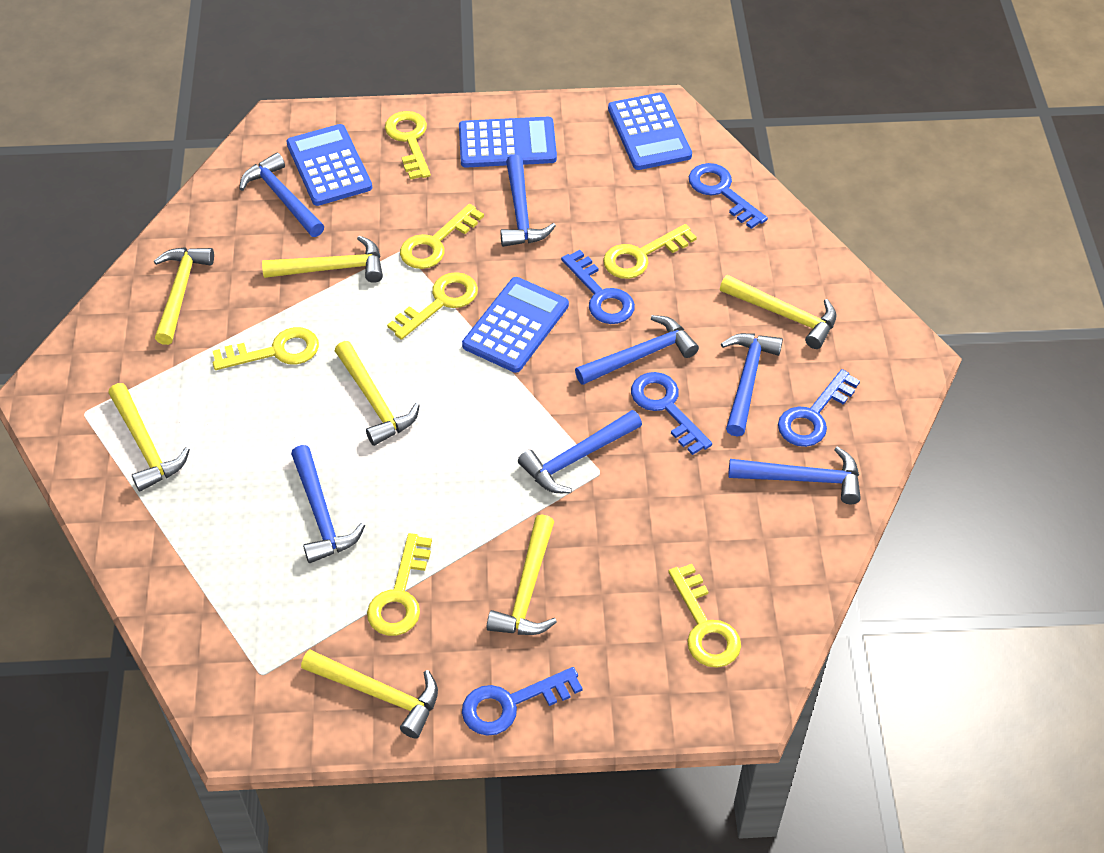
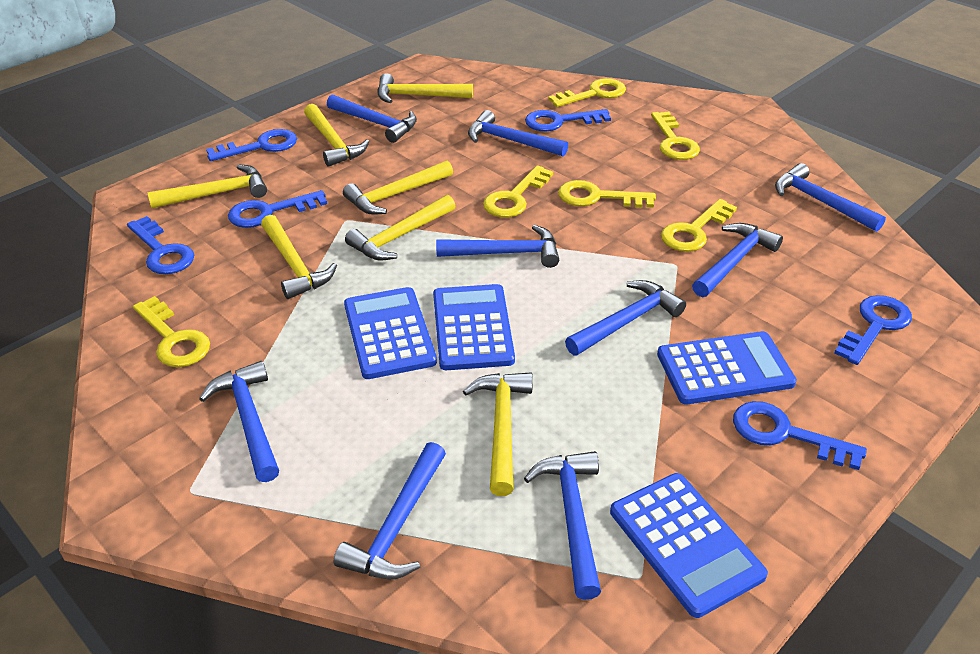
blue hammer: [239,153,324,237] [291,445,365,563] [500,155,556,247] [518,410,642,493] [575,315,699,385] [721,333,783,437] [728,446,861,504] = 7 -> [199,361,279,482] [327,94,417,143] [334,442,446,579] [436,225,559,268] [468,110,568,157] [524,451,601,600] [565,280,686,356] [692,223,783,297] [775,163,886,232] = 9
blue key: [462,667,583,736] [561,250,635,324] [631,372,712,455] [689,163,768,229] [778,369,860,447] = 5 -> [127,216,194,274] [206,129,297,161] [228,190,327,228] [525,109,611,131] [733,401,867,470] [834,295,912,365] = 6
yellow key: [213,327,319,370] [367,533,432,636] [385,111,431,180] [387,272,478,340] [400,204,484,269] [603,224,697,279] [668,564,741,668] = 7 -> [133,296,210,367] [483,165,553,217] [548,78,626,107] [558,180,656,208] [651,112,700,160] [661,199,737,252] = 6

